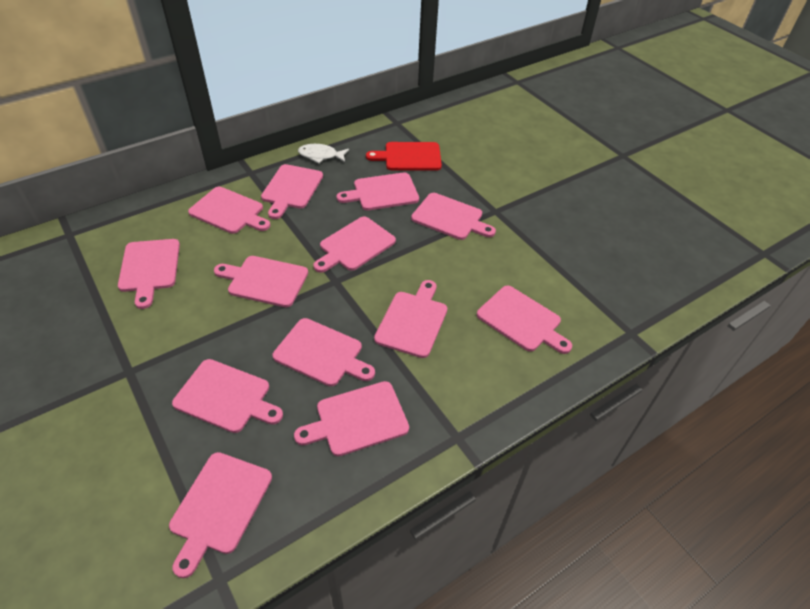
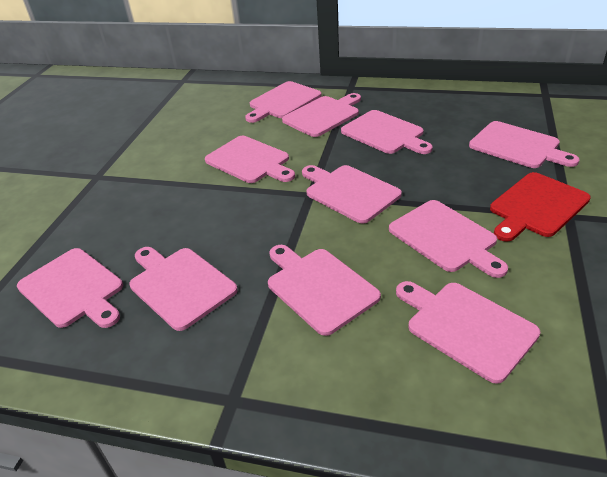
pink cutting board: [118,239,180,309] [169,452,272,578] [172,359,283,433] [188,187,270,234] [214,256,308,307] [261,164,323,219] [273,318,375,386] [294,381,409,456] [313,216,396,273] [337,172,419,210] [374,280,447,358] [411,193,496,240] [477,285,572,354] = 13 -> [17,248,123,328] [129,247,238,331] [205,136,295,183] [245,81,322,123] [268,245,381,336] [282,93,361,137] [302,165,402,224] [341,110,433,154] [389,200,508,278] [396,281,540,384] [469,121,580,168] = 11
white fish: [298,144,349,163] = 1 -> none = 0

